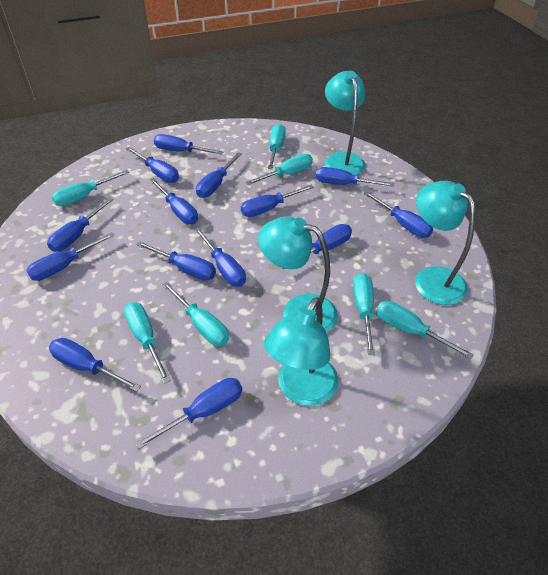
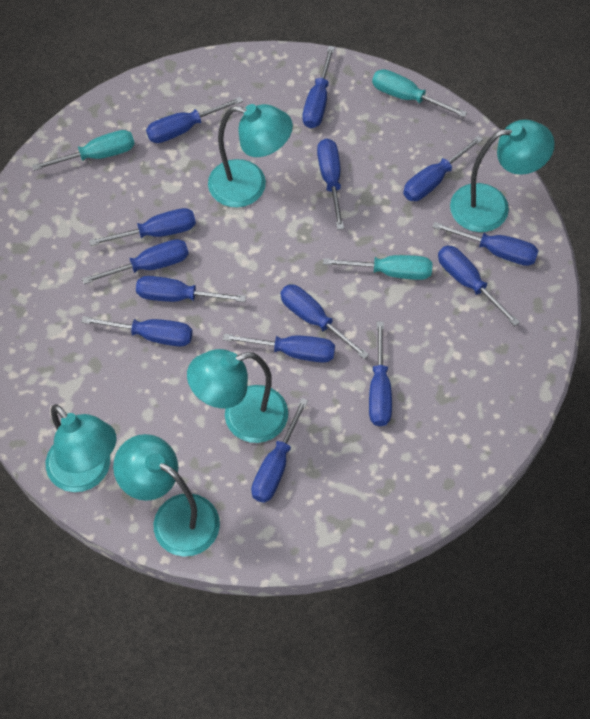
turquoise lamp: [258,216,338,333] [264,297,338,406] [324,71,365,175] [415,181,475,305] = 4 -> [46,404,117,492] [113,434,220,557] [187,349,288,443] [208,104,293,208] [450,120,555,232] = 5
turquoise screwdriver: [52,170,129,206] [124,302,171,384] [162,282,229,346] [246,154,313,185] [268,124,286,169] [353,273,375,355] [376,301,474,359] = 7 -> [32,130,135,171] [323,255,432,280] [372,69,467,117] = 3

